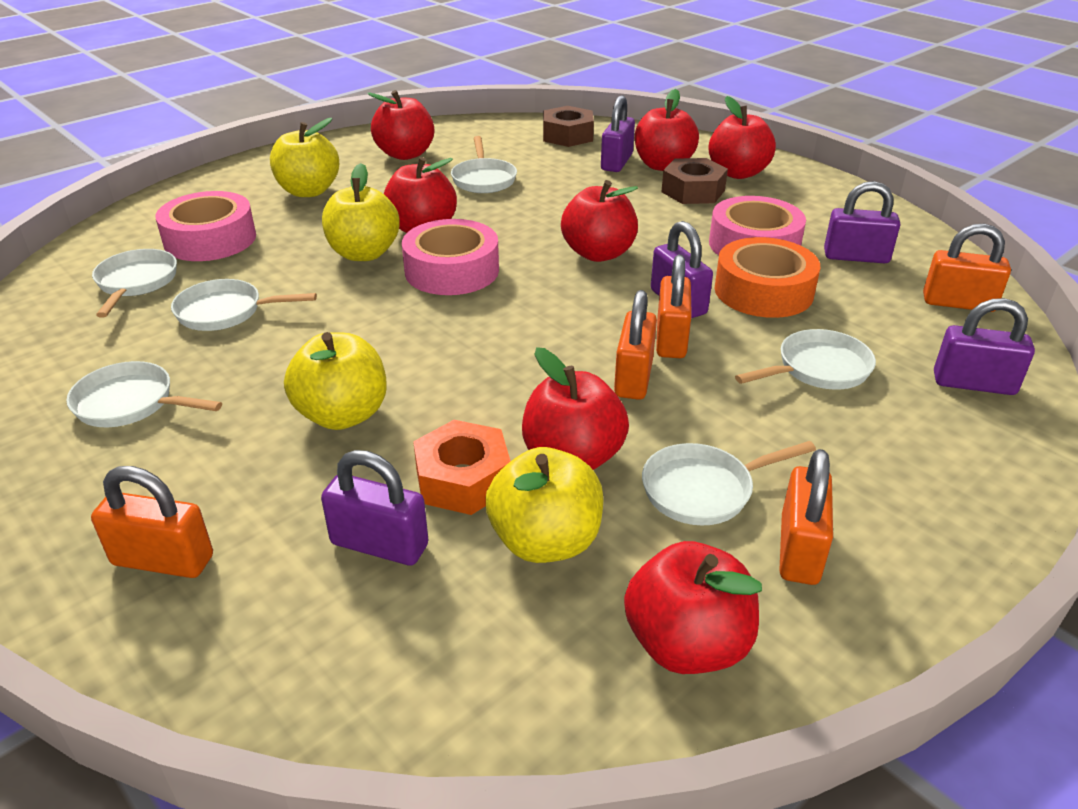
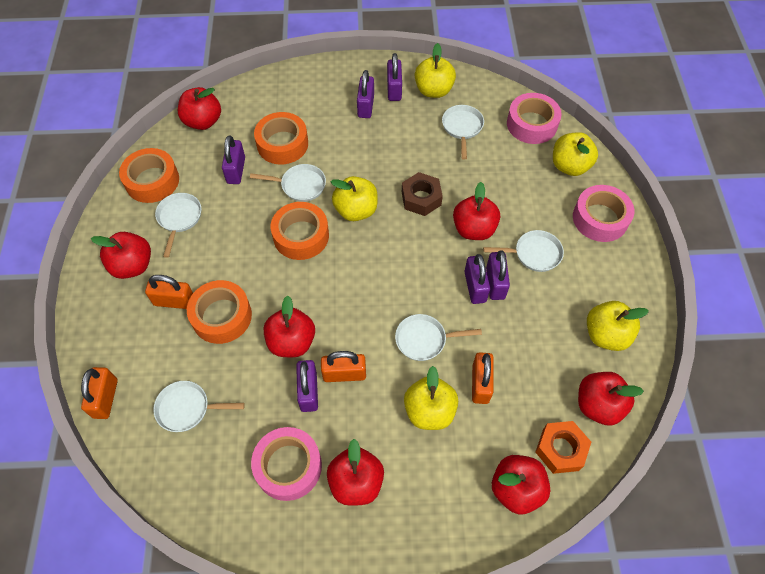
brown nut: [543,106,594,147] [662,158,728,204] = 2 -> [402,172,443,216] = 1
orange padlock: [91,466,213,578] [614,290,657,400] [656,255,692,358] [779,449,833,585] [923,224,1011,312] = 5 -> [81,367,118,419] [145,275,193,309] [321,351,366,382] [472,352,494,404] = 4
orange tape: [714,237,820,318] = 1 -> [119,148,179,203] [187,280,252,344] [254,112,308,165] [271,202,329,260] = 4
purple padlock: [321,450,429,566] [601,95,635,172] [651,221,713,318] [824,181,900,263] [934,298,1035,395] = 5 -> [222,135,245,184] [296,360,318,412] [357,70,374,118] [387,53,402,101] [465,254,490,304] [486,250,510,300] = 6
yellow apple: [270,118,339,197] [284,332,386,430] [322,163,400,261] [486,447,604,563] = 4 -> [331,176,378,221] [404,366,458,430] [415,43,456,98] [553,132,598,176] [587,301,649,351] = 5

